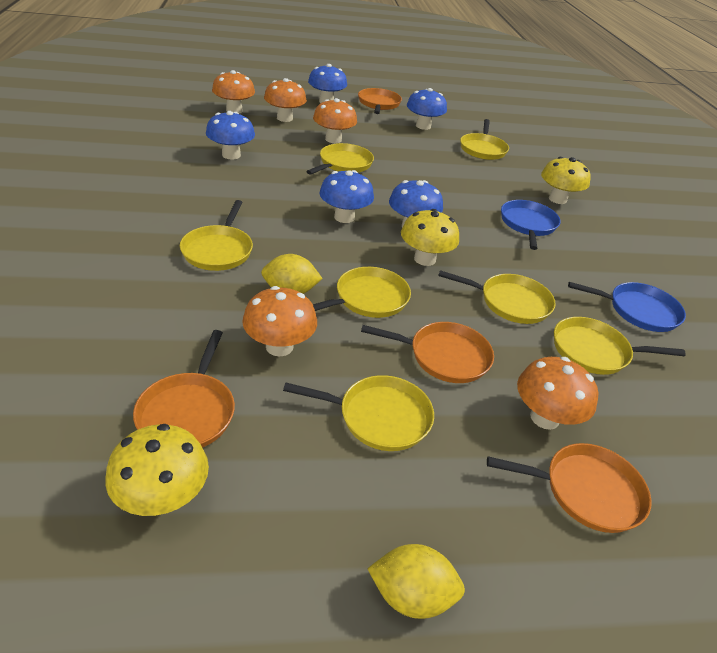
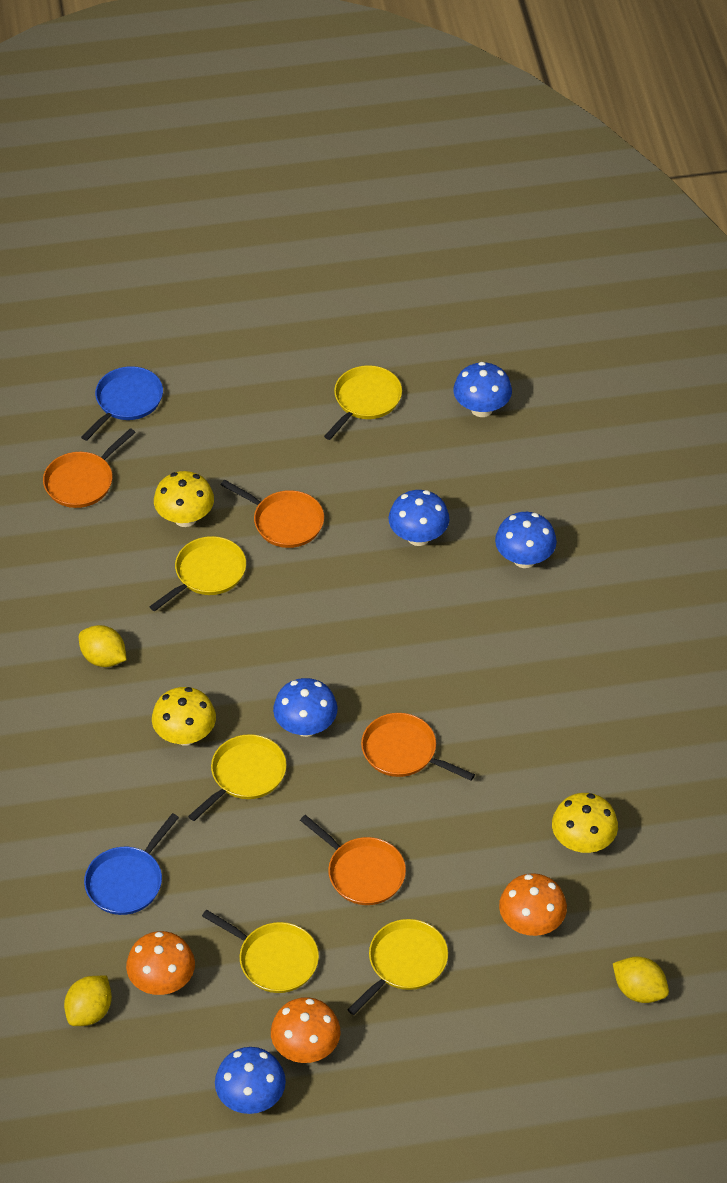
orange mushroom: [212,70,255,114] [242,286,317,356] [264,78,307,122] [313,98,357,143] [517,357,598,430] = 5 -> [126,931,195,995] [271,997,340,1063] [499,873,567,936] = 3
yellow lemon: [261,254,323,294] [367,544,465,619] = 2 -> [64,976,112,1026] [79,625,127,667] [613,956,669,1003] = 3
yellow pan: [180,200,253,271] [283,375,434,451] [306,143,374,175] [313,267,411,318] [438,270,556,324] [460,119,509,160] [554,317,686,375] = 7 -> [149,536,246,611] [188,734,287,821] [202,910,319,993] [324,365,402,440] [348,919,448,1015] = 5

